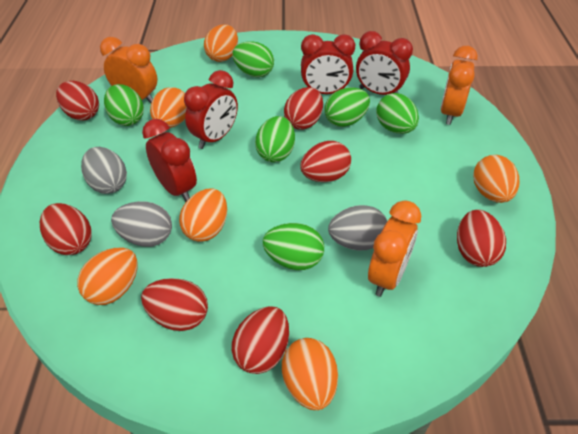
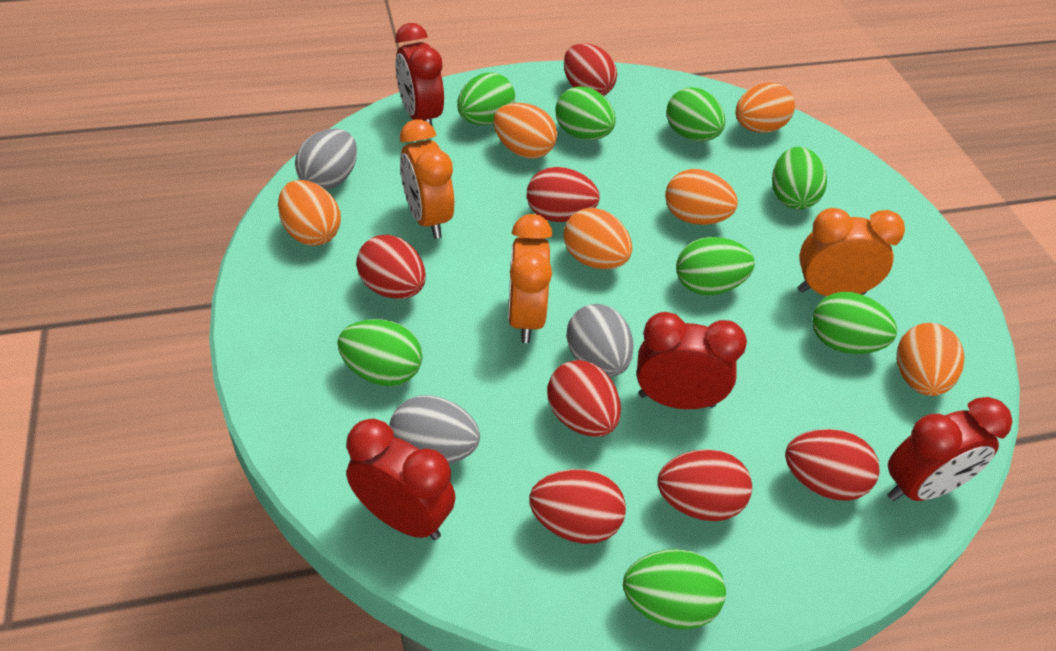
green egg: [104,84,144,126] [233,41,274,77] [255,116,295,162] [263,223,324,270] [324,87,370,127] [376,93,419,134] = 6 -> [338,319,423,387] [457,72,515,125] [556,86,616,140] [623,549,726,630] [666,87,725,141] [676,237,755,295] [772,147,827,209] [812,292,897,354] = 8

